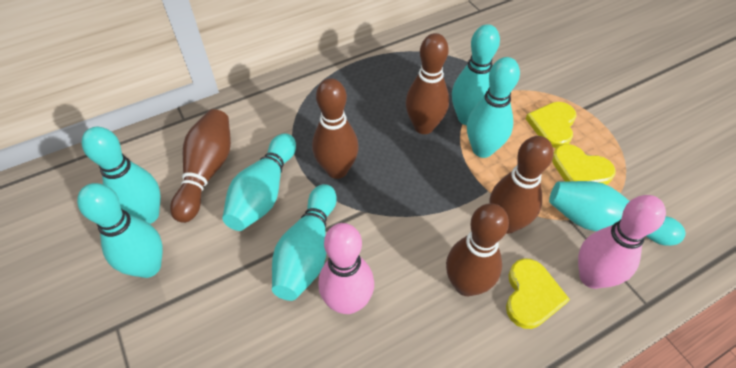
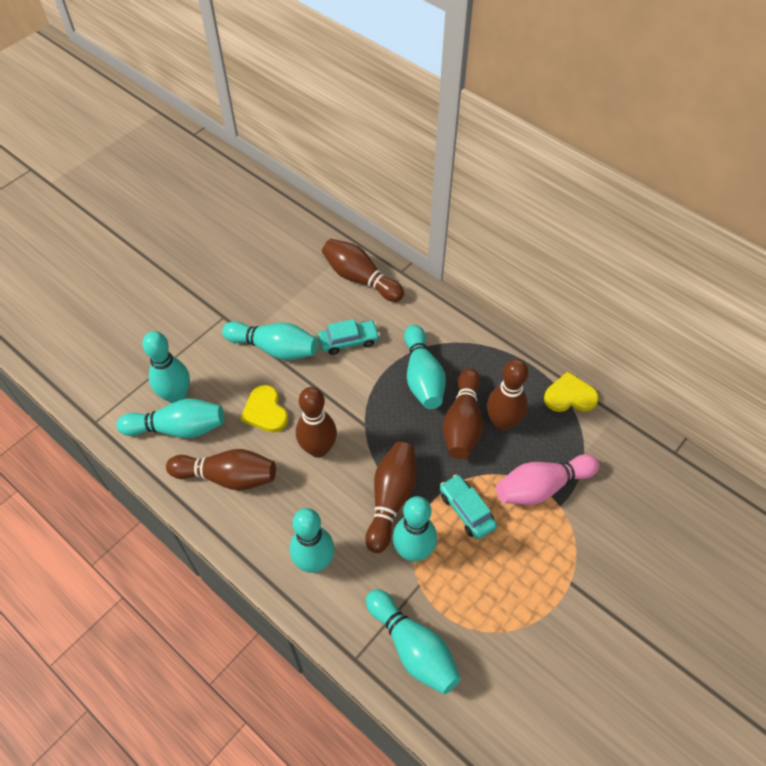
brown bowling pin: [170,109,231,223] [312,78,359,179] [406,33,449,134] [446,203,509,296] [489,136,554,234] = 5 -> [166,449,276,491] [296,387,337,458] [322,239,404,302] [365,442,417,553] [443,368,483,459] [487,359,528,431] = 6
pink bowling pin: [318,223,374,314] [578,195,666,289] = 2 -> [496,454,600,505] = 1
turquoise car: none = 0 -> [318,319,380,355] [440,475,497,539] = 2
yellow heart: [506,258,570,329] [526,102,576,148] [552,144,616,185] = 3 -> [241,385,288,433] [544,371,599,412] = 2

